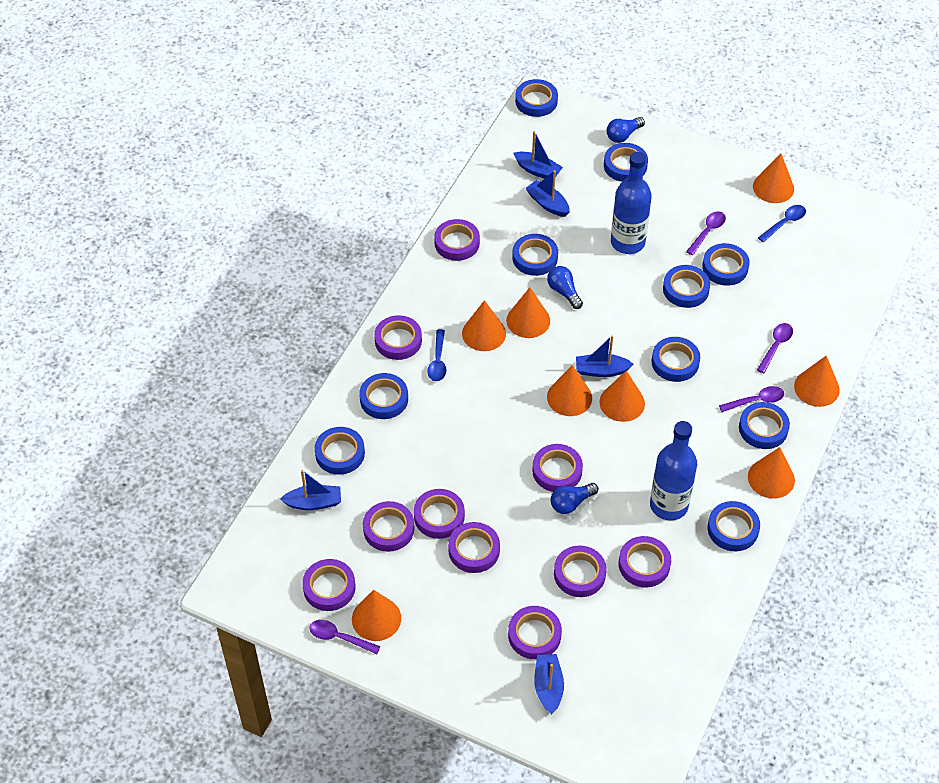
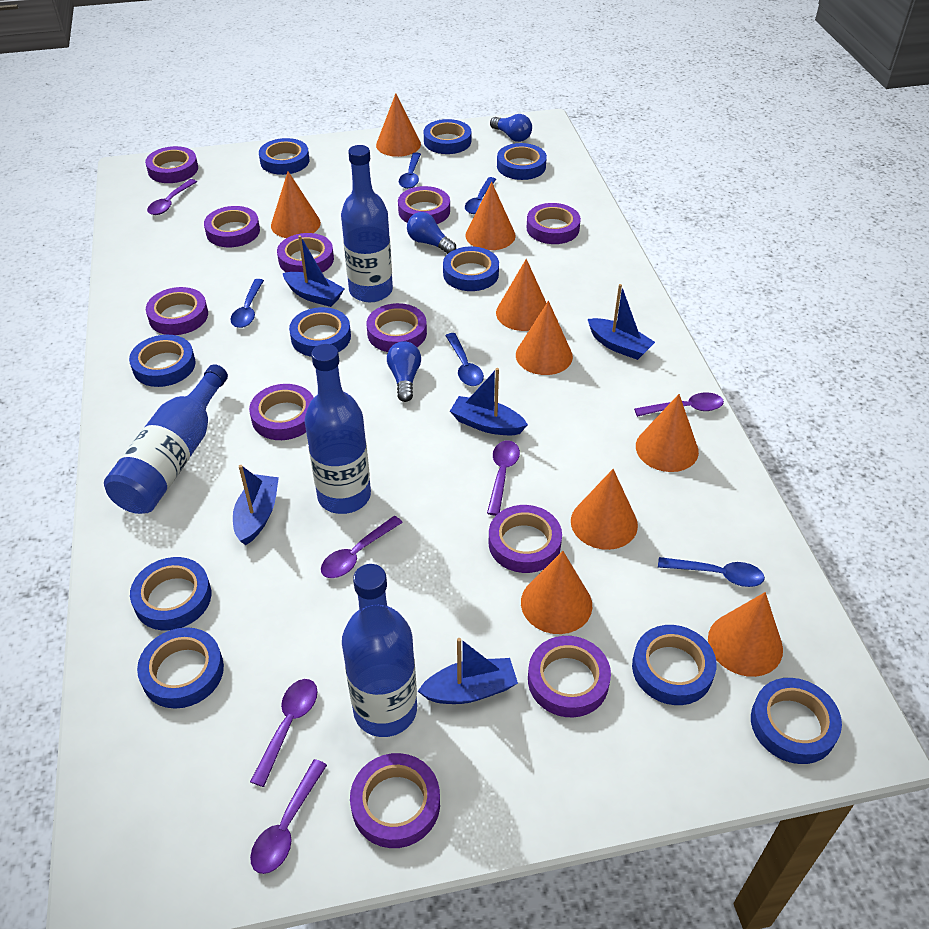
blue bottle: [611,152,652,254] [650,421,697,520] = 2 -> [104,364,228,514] [305,344,371,514] [341,145,393,302] [342,564,417,737] = 4
blue spoon: [427,329,446,381] [758,205,806,242] = 2 -> [230,279,264,328] [399,152,421,189] [445,333,484,386] [465,177,497,214] [658,557,765,587] = 5
orange cone: [352,590,401,641] [462,300,506,351] [506,288,550,338] [547,365,592,416] [599,370,645,422] [748,447,795,499] [753,153,794,203] [794,356,839,407] = 8 -> [271,171,321,238] [376,93,421,157] [465,182,516,250] [496,259,546,331] [516,301,573,375] [521,551,592,634] [571,469,638,550] [636,394,699,472] [708,592,783,677] = 9
purple spoon: [309,620,381,654] [686,211,726,255] [719,386,784,412] [757,323,793,373] = 4 -> [147,179,197,215] [250,679,318,787] [250,759,327,874] [321,516,403,578] [487,440,520,516] [634,392,724,417] = 6
purple tape: [302,559,356,611] [363,501,414,552] [374,315,422,360] [414,489,465,539] [434,219,480,261] [448,522,500,573] [508,606,562,659] [532,444,583,492] [554,545,607,597] [618,536,671,587] = 10 -> [145,146,198,183] [146,287,208,335] [204,206,260,247] [249,384,314,440] [277,233,334,272] [350,753,440,848] [367,303,427,352] [398,186,450,224] [489,505,562,573] [527,203,581,244] [528,636,611,717] = 11

